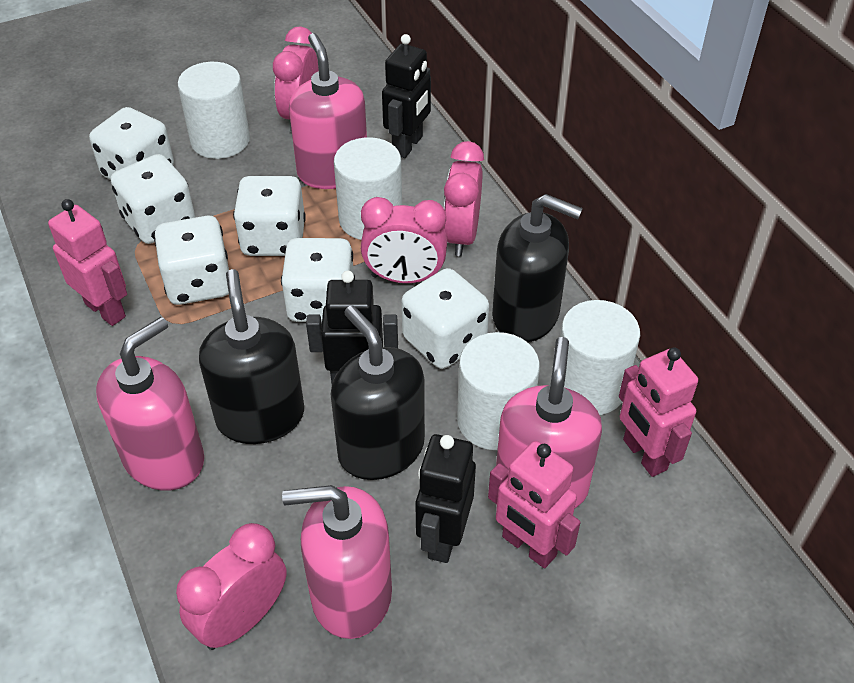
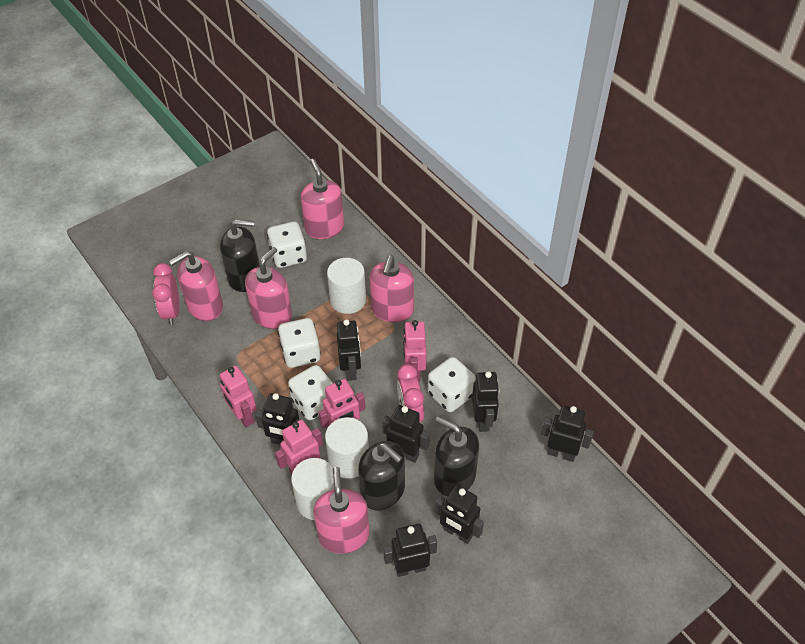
black robot: [306,271,398,384] [382,34,431,158] [415,434,476,563] = 3 -> [255,393,300,445] [337,319,361,381] [382,405,430,463] [383,524,437,577] [435,485,484,544] [472,371,499,432] [541,405,594,462] = 7
pink clock: [176,523,287,650] [273,26,319,131] [361,197,447,283] [444,141,484,256] = 4 -> [152,263,179,325] [397,364,424,423] = 2
pink robot: [48,199,127,326] [488,441,581,568] [619,348,698,477] = 3 -> [220,366,257,427] [275,420,323,475] [318,379,365,429] [403,320,427,381] = 4
pink soap dispenser: [96,317,204,491] [282,485,392,639] [289,33,367,189] [496,337,602,509] = 4 -> [169,251,223,321] [245,247,292,329] [301,159,344,239] [313,467,369,554] [370,256,414,323] = 5
white cylinder: [178,62,250,159] [334,137,402,240] [457,332,540,450] [560,300,640,415] = 4 -> [291,458,334,520] [325,417,369,479] [327,258,366,314] = 3
white dice: [89,107,174,180] [111,154,195,244] [154,216,229,305] [233,176,306,256] [281,238,355,322] [401,268,489,369] = 6 -> [267,222,307,268] [278,318,321,368] [288,365,333,420] [428,357,476,412] = 4

